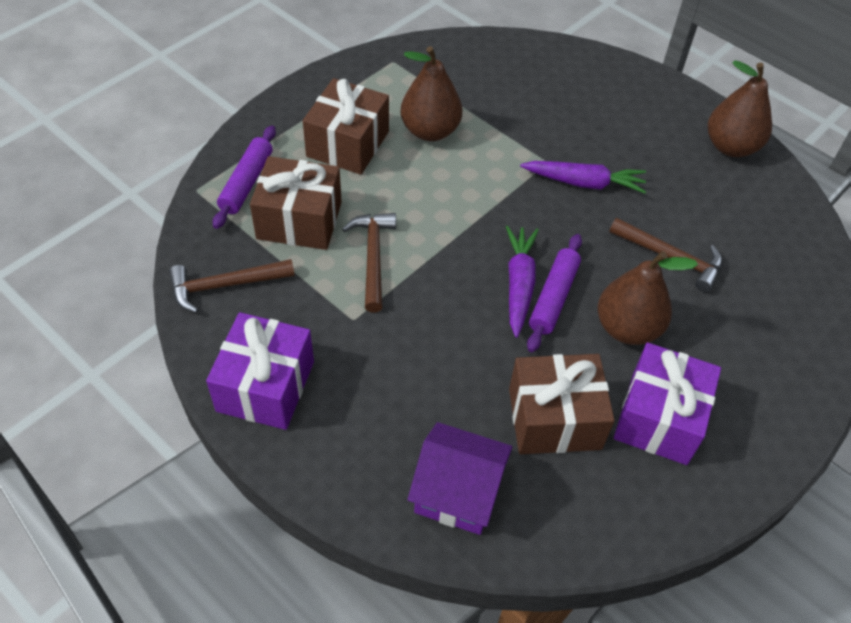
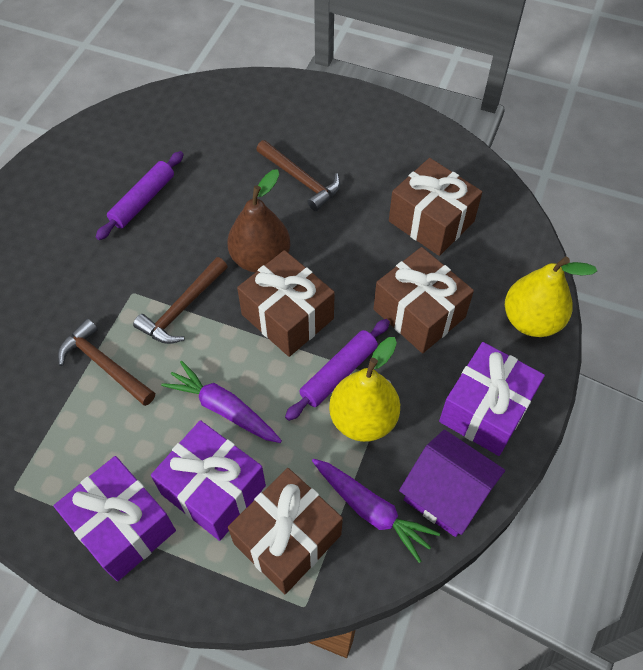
brown gift: [250,156,342,250] [303,78,389,175] [509,354,615,454] = 3 -> [228,468,343,594] [237,250,335,357] [373,247,474,353] [389,158,482,256] = 4
brown pear: [400,46,462,141] [598,251,698,345] [708,60,772,157] = 3 -> [227,170,290,273] = 1
purple gift: [206,312,314,430] [614,343,721,465] = 2 -> [54,456,176,582] [151,420,266,541] [439,342,545,456] = 3
yellow pear: none = 0 -> [329,337,400,442] [505,257,597,337] = 2

